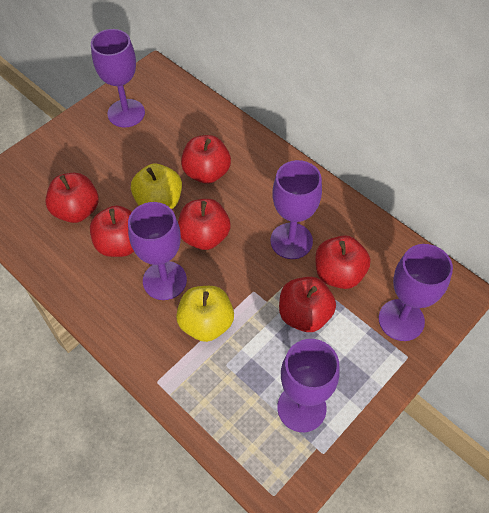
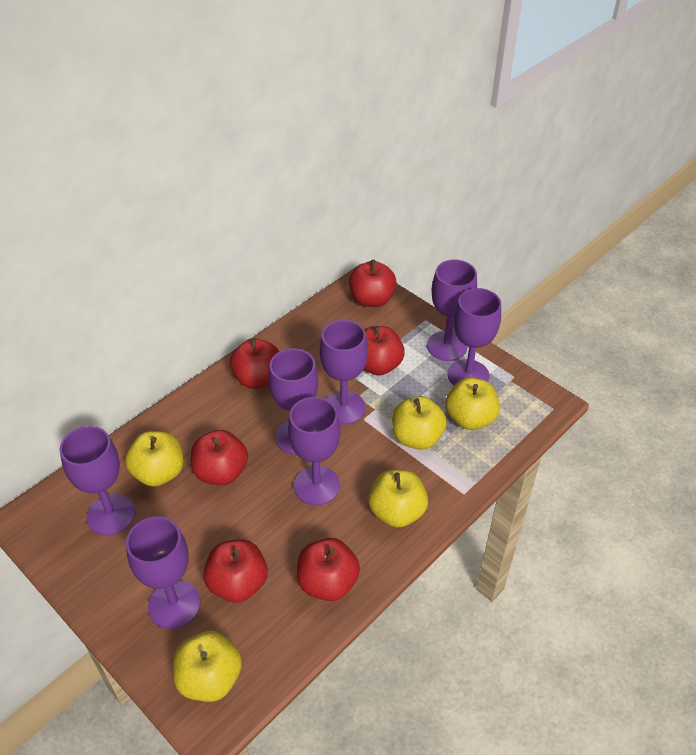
purple goblet: [91,29,145,127] [128,202,187,300] [270,160,322,259] [277,339,340,432] [379,244,453,341] = 5 -> [59,426,135,536] [126,516,200,629] [269,348,318,455] [288,397,341,505] [320,320,368,425] [427,260,477,361] [448,288,501,386] = 7
yellow apple: [131,164,182,209] [176,286,234,342] = 2 -> [125,431,184,487] [173,631,242,702] [368,470,428,528] [392,396,447,450] [445,378,500,430] = 5

